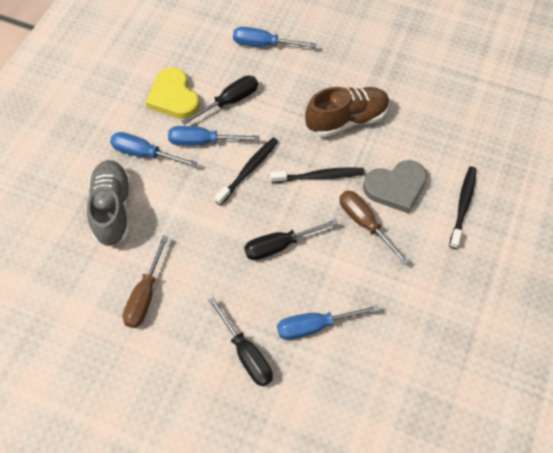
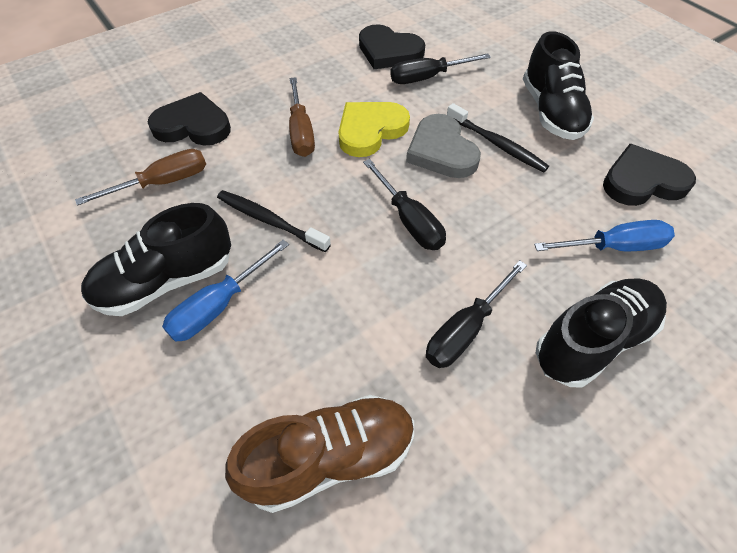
black heart: none = 0 -> [148,92,231,146] [359,24,425,69] [603,144,696,206] = 3
black shoe: none = 0 -> [81,203,231,316] [523,31,594,140] [536,278,667,388] = 3
black toothbrush: [215,138,278,205] [270,167,365,183] [449,167,477,249] = 3 -> [217,190,331,252] [447,103,549,172] = 2
blue screwdriver: [110,132,198,167] [168,126,260,146] [233,27,317,48] [277,305,380,340] = 4 -> [162,240,289,342] [534,220,675,251] = 2
grey shoe: [87,160,131,247] = 1 -> none = 0

